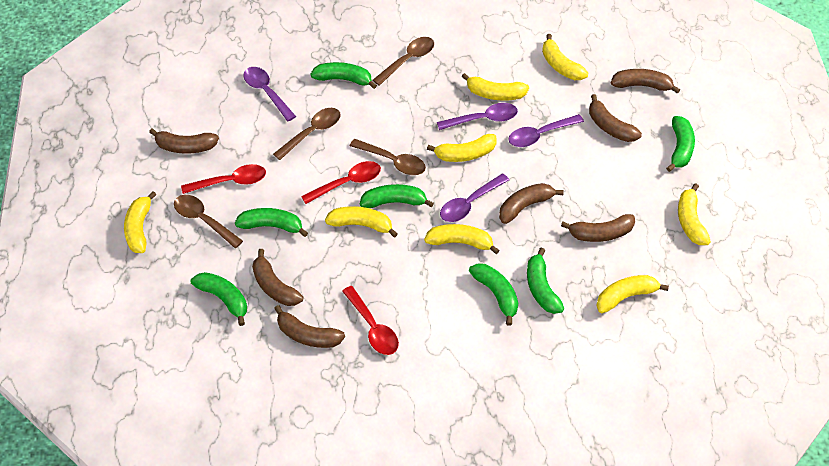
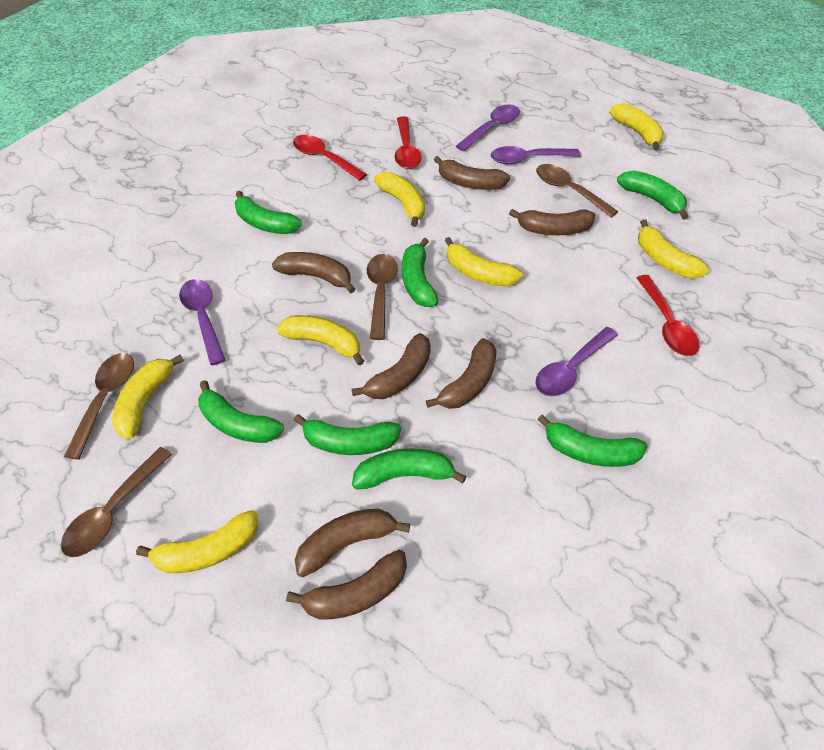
yellow banana: [124,191,156,253] [325,206,398,238] [424,224,500,254] [427,134,497,162] [462,73,529,101] [542,34,588,80] [596,275,669,313] [678,183,711,245] = 8 -> [112,355,184,440] [136,510,258,573] [277,315,364,366] [374,172,425,227] [444,237,523,286] [609,103,664,151] [638,220,709,279] = 7

